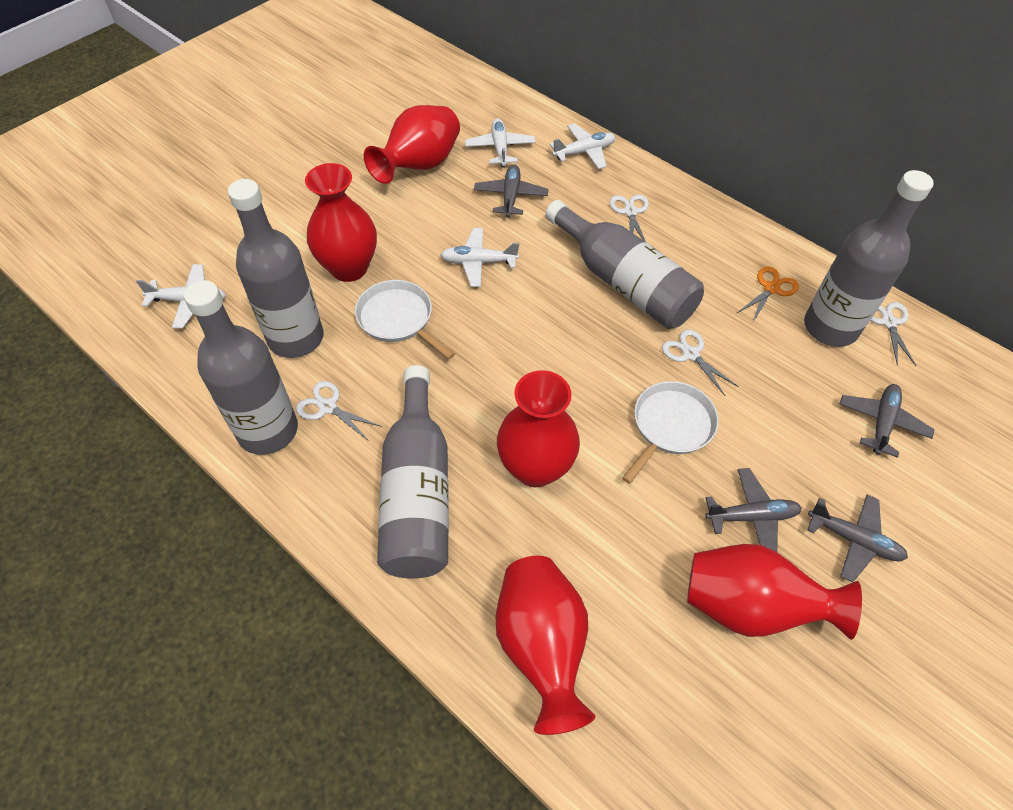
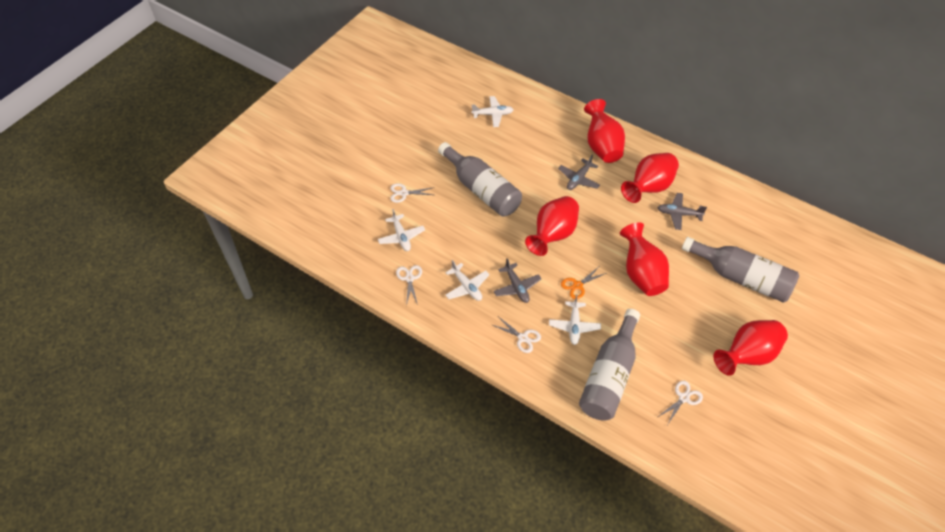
grey bottle: [184,280,298,455] [228,179,323,358] [377,365,449,579] [545,200,704,329] [804,170,934,347] = 5 -> [438,142,522,217] [579,309,640,421] [682,237,799,303] = 3
grey plane: [474,164,548,218] [705,468,801,552] [808,494,908,582] [840,384,935,458] = 4 -> [493,258,541,303] [558,155,600,190] [658,193,707,230] = 3
white pan: [355,280,455,359] [622,381,719,484] = 2 -> none = 0

